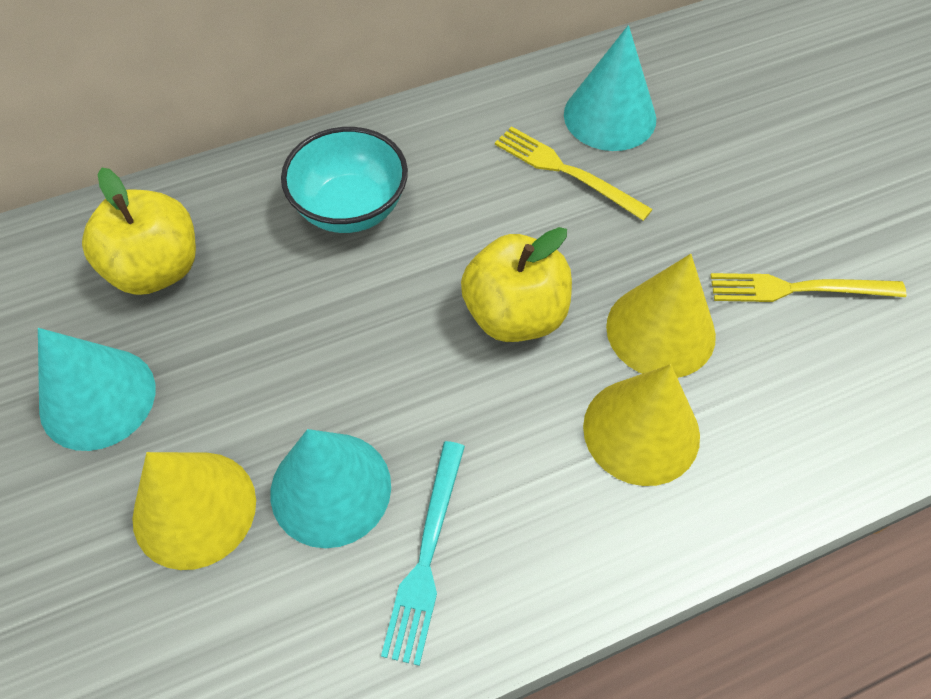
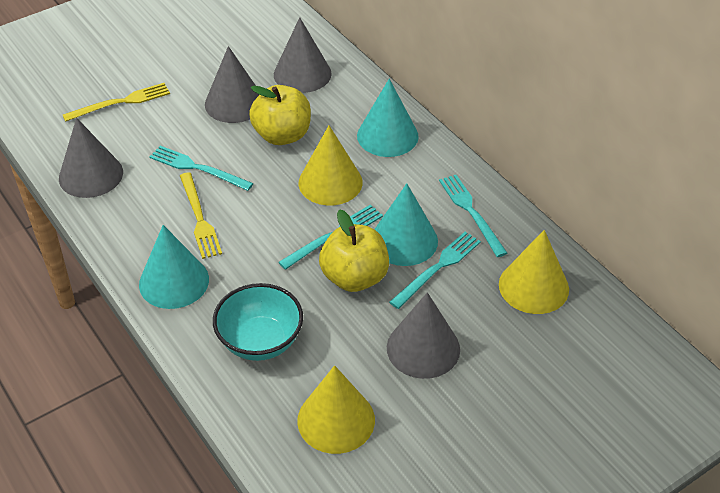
grey cone: none = 0 -> [59,118,123,198] [205,46,259,123] [274,17,332,93] [387,292,460,379] = 4
turquoise fork: [381,441,465,666] = 1 -> [150,146,254,191] [278,204,383,270] [389,232,481,309] [439,175,507,257] = 4

